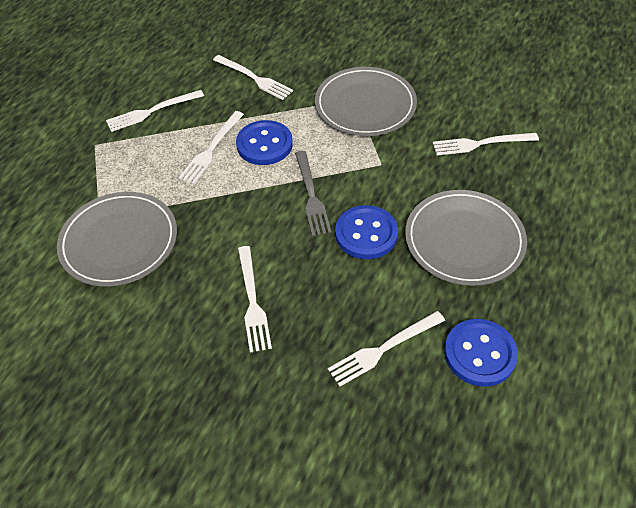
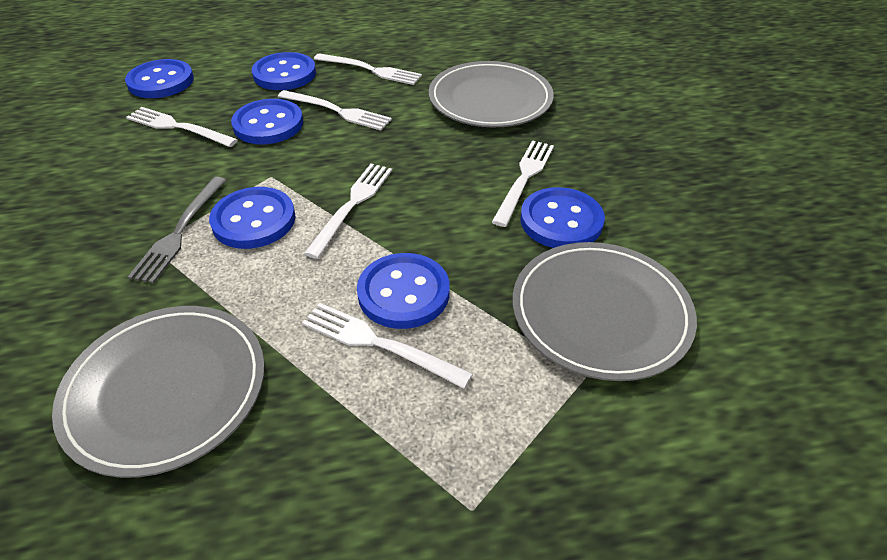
blue button: [236,120,293,165] [335,205,398,259] [444,319,518,387] = 3 -> [125,59,194,98] [209,187,295,249] [231,99,303,145] [252,52,316,90] [357,253,450,329] [520,187,605,248] = 6

